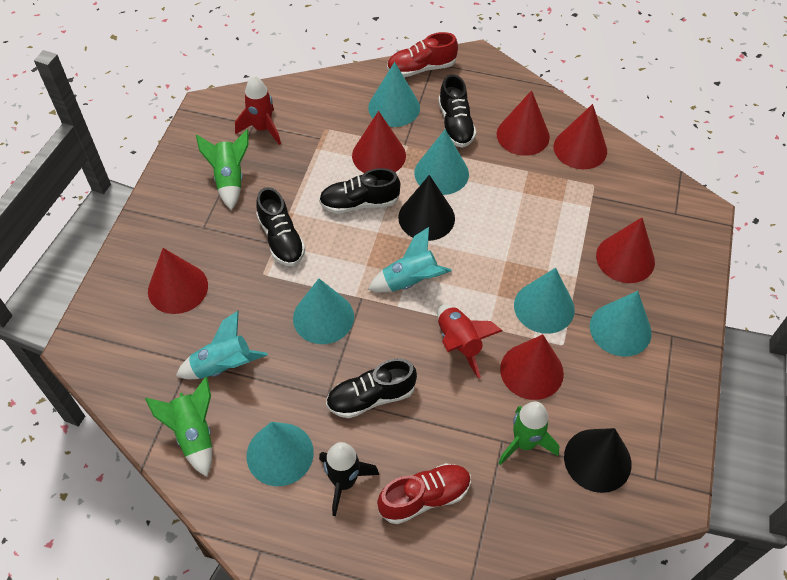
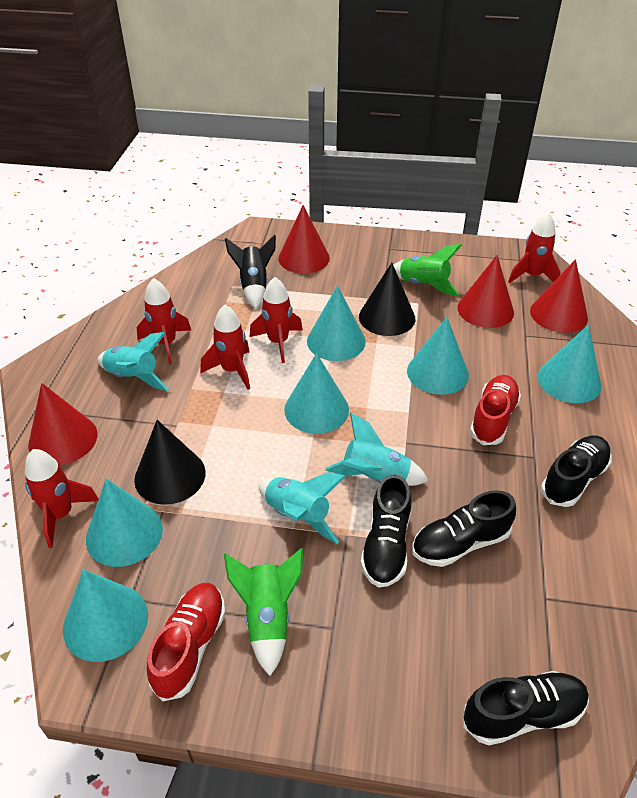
green rocket: [145,377,212,477] [196,129,249,210] [498,402,560,465] = 3 -> [224,548,303,676] [393,244,462,296] = 2
red cone: [148,248,208,314] [352,111,406,173] [497,90,550,156] [500,334,564,400] [554,104,607,169] [596,217,655,283] = 6 -> [28,383,98,465] [278,205,330,274] [457,255,514,328] [530,259,588,333] = 4
red rocket: [235,75,281,145] [437,304,502,379] = 2 -> [25,449,99,548] [137,278,191,364] [200,305,250,390] [250,277,303,363] [508,212,561,283] = 5
turquoise rocket: [176,311,268,379] [368,227,451,292] = 2 -> [98,332,169,391] [259,472,346,544] [325,413,428,486] = 3

